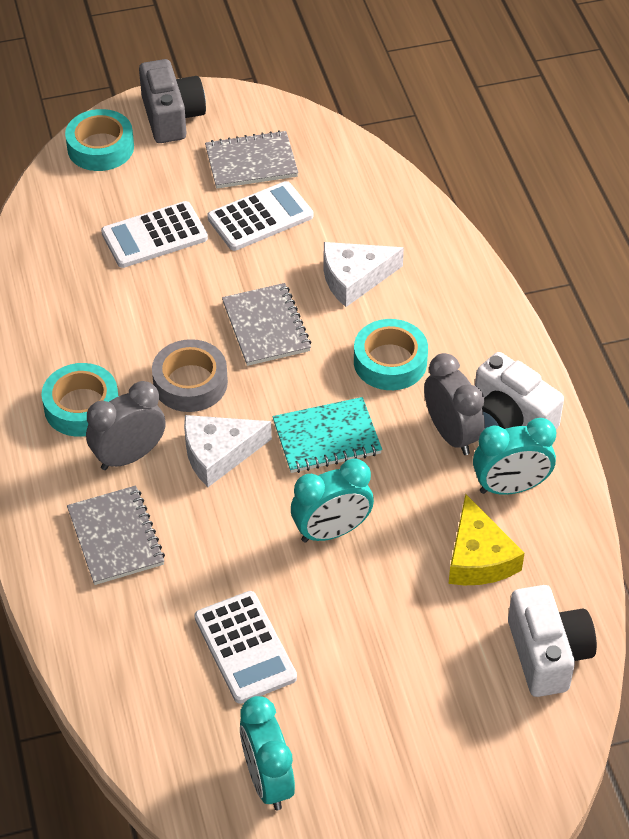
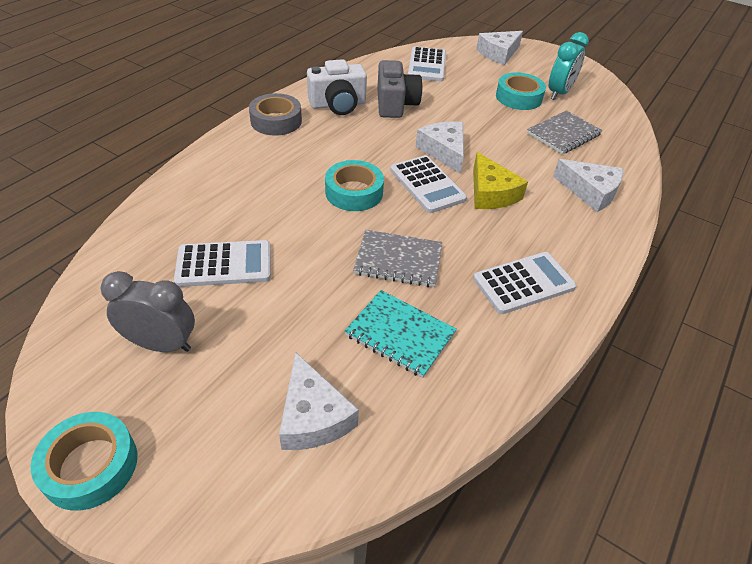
grey clock: [86,381,166,470] [424,353,485,455] = 2 -> [101,271,195,352] = 1
grey notebook: [67,486,165,585] [205,130,298,189] [222,283,311,366] = 3 -> [353,230,442,287] [527,110,603,154] = 2
turquoise clock: [240,696,295,810] [291,458,374,543] [473,418,556,495] = 3 -> [549,32,589,100] = 1
white calculator: [101,201,208,268] [194,591,297,704] [207,181,313,251] = 3 -> [174,240,271,287] [390,155,467,213] [408,46,446,81] [473,252,576,314] = 4
white camera: [475,352,564,429] [508,585,597,697] = 2 -> [307,59,367,115] = 1
white cheese: [184,415,272,487] [324,242,404,307] = 2 -> [279,352,359,450] [415,121,464,174] [476,31,523,65] [553,159,623,212] = 4

